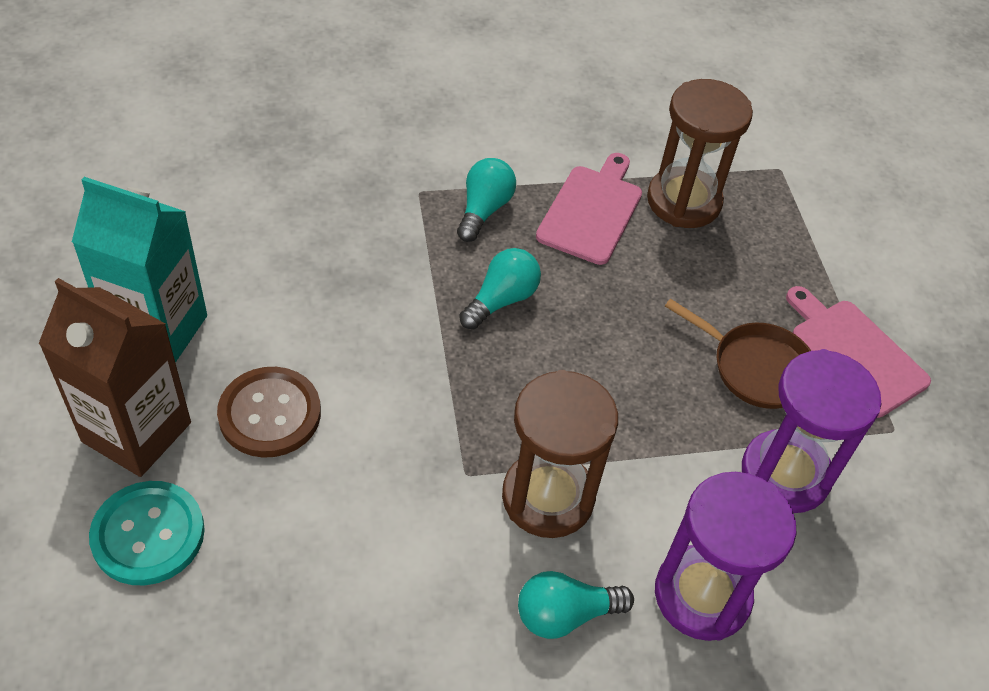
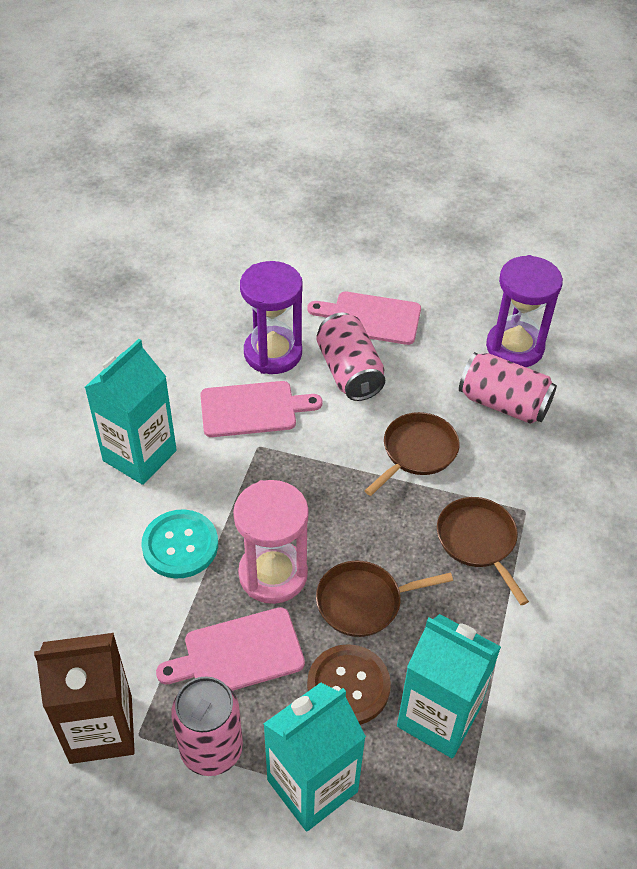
brown hourglass: [502,370,618,538] [647,79,753,228] = 2 -> none = 0
brown pan: [665,299,811,409] = 1 -> [316,561,453,637] [364,412,459,496] [437,497,529,605] = 3
pink can: none = 0 -> [171,676,243,776] [316,313,385,401] [459,352,557,424] = 3
pink cutting board: [536,153,642,265] [786,286,931,418] = 2 -> [156,607,305,691] [200,381,323,437] [308,292,421,345] = 3
pink hourglass: none = 0 -> [233,480,309,604] = 1
turquoise carton: [72,177,207,363] = 1 -> [85,339,177,485] [263,683,366,832] [397,614,501,758] = 3
turquoise light bulb: [457,158,516,242] [459,248,541,330] [518,571,634,639] = 3 -> none = 0

